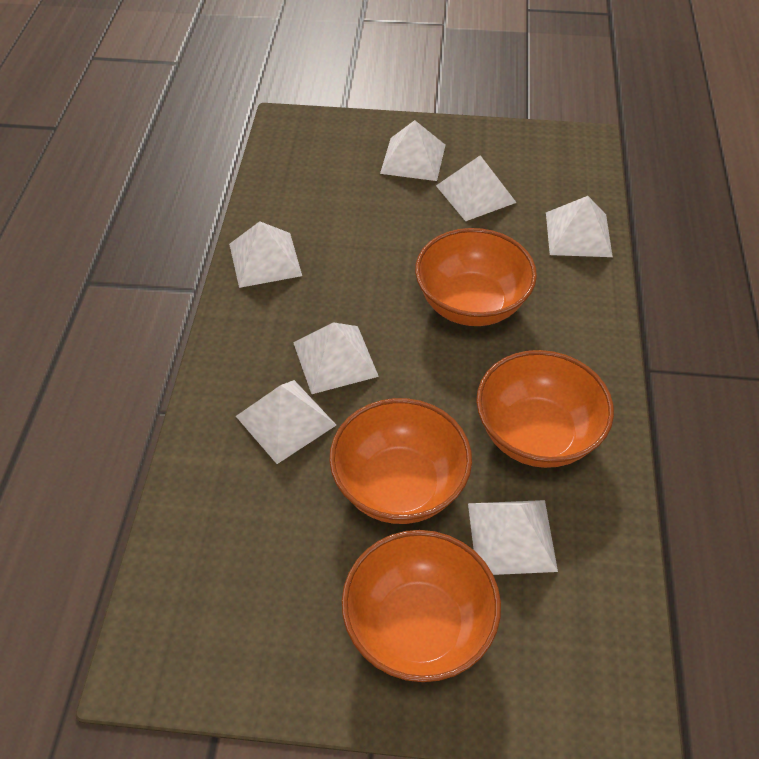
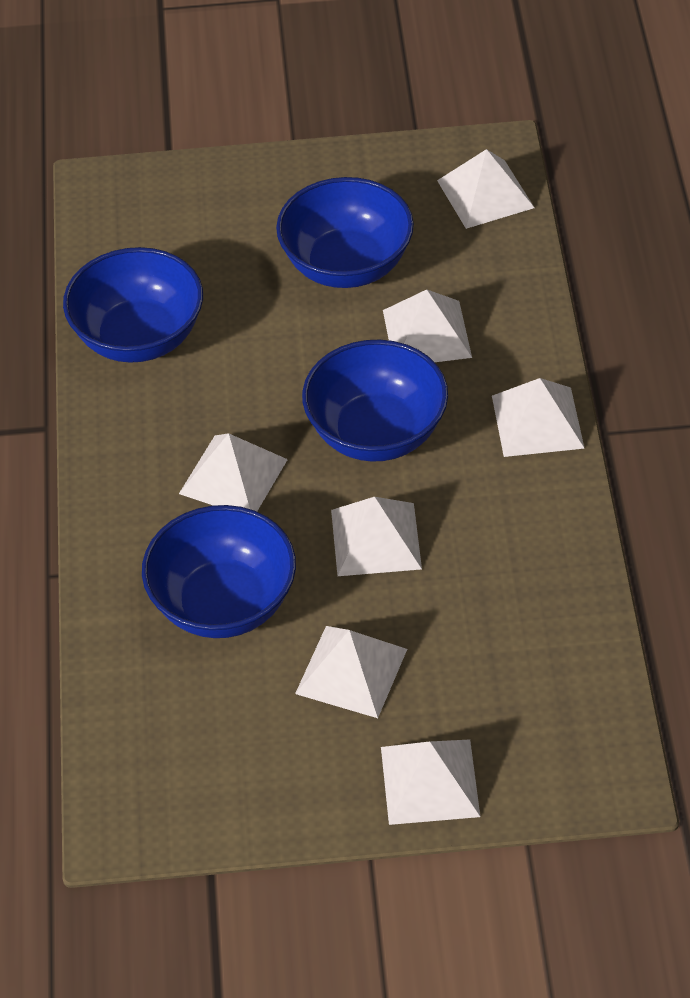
blue bowl: none = 0 -> [63,247,203,363] [142,505,296,638] [276,177,414,288] [302,340,448,462] = 4
orange bowl: [329,398,472,524] [342,530,501,682] [415,228,537,326] [476,350,614,468] = 4 -> none = 0

